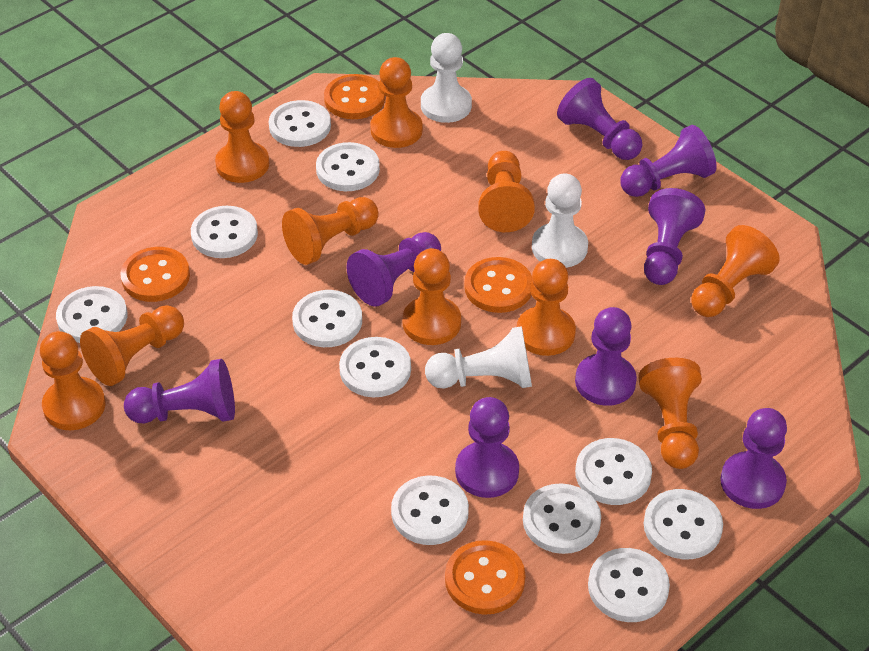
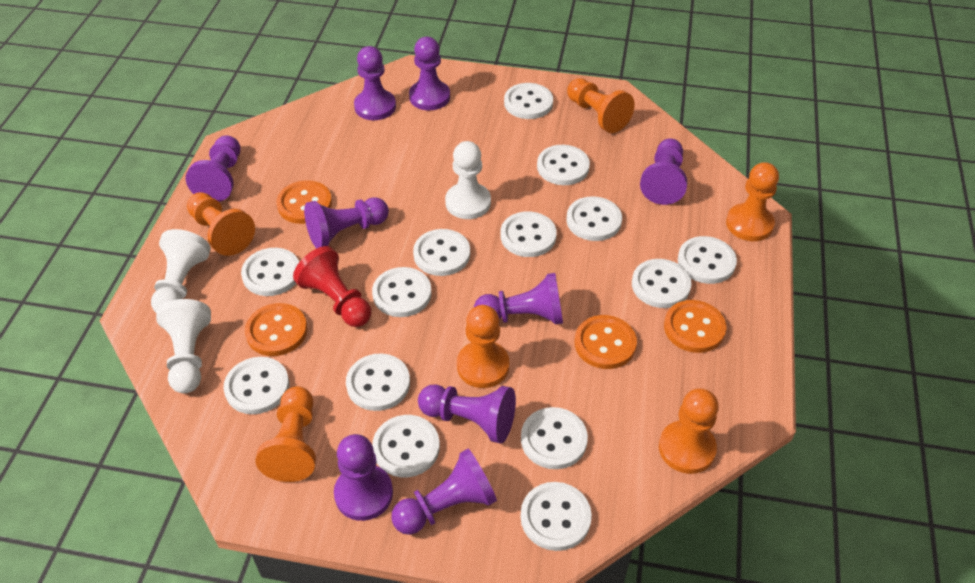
orange pawn: [40,331,105,430] [80,305,184,386] [215,91,269,183] [282,197,379,265] [370,57,423,148] [403,248,461,345] [478,151,535,232] [517,259,576,356] [638,358,702,469] [691,225,780,317] = 10 -> [187,192,255,256] [255,386,316,482] [457,305,510,388] [567,78,635,133] [659,388,719,474] [726,162,779,241] = 6
purple pawn: [124,359,235,424] [346,232,441,307] [455,397,519,498] [557,78,642,160] [575,307,637,406] [620,125,716,197] [644,188,705,285] [720,408,787,509] = 8 -> [186,135,240,202] [304,197,389,248] [334,434,393,521] [354,46,396,120] [391,449,497,535] [409,37,450,110] [418,384,516,444] [474,273,563,325] [640,138,687,205] = 9
red pawn: none = 0 -> [293,246,371,327] = 1
white button: [56,286,127,343] [191,206,258,258] [269,100,331,147] [292,290,362,347] [316,142,380,191] [339,337,411,397] [391,475,469,545] [523,483,601,554] [575,438,652,505] [588,548,670,622] [644,489,723,559] = 11 -> [223,357,289,414] [241,248,299,296] [346,353,410,411] [372,267,432,317] [372,415,440,477] [413,229,470,276] [501,211,557,257] [504,83,553,119] [520,482,592,551] [521,407,588,469] [537,145,590,185] [566,196,622,241] [632,259,692,308] [678,236,737,284] = 14

